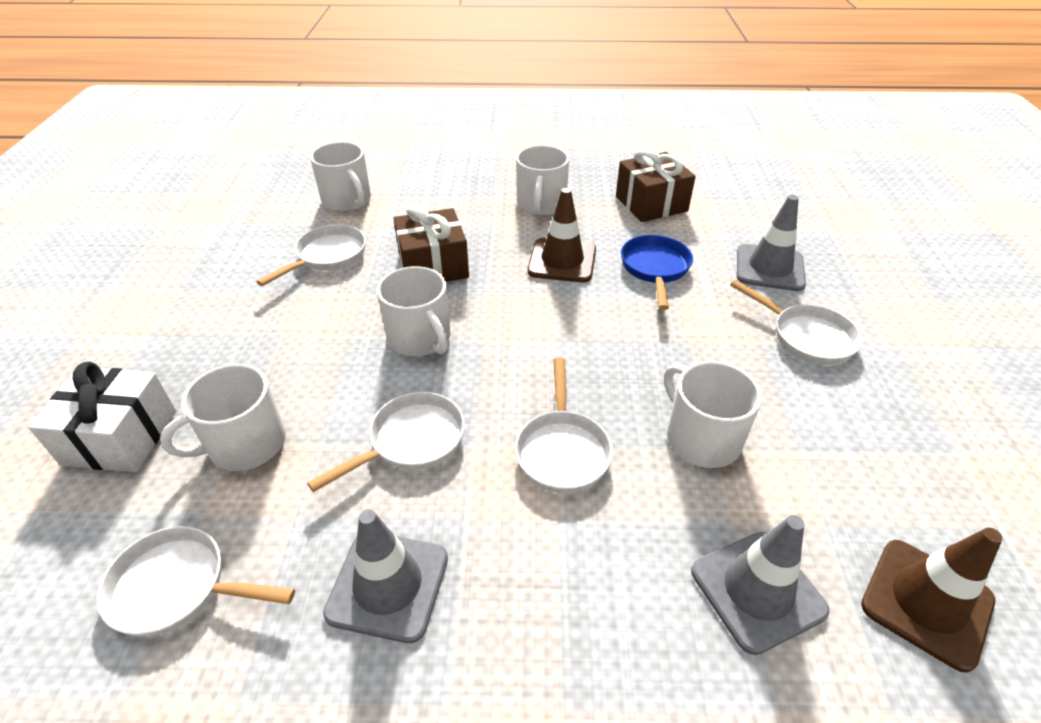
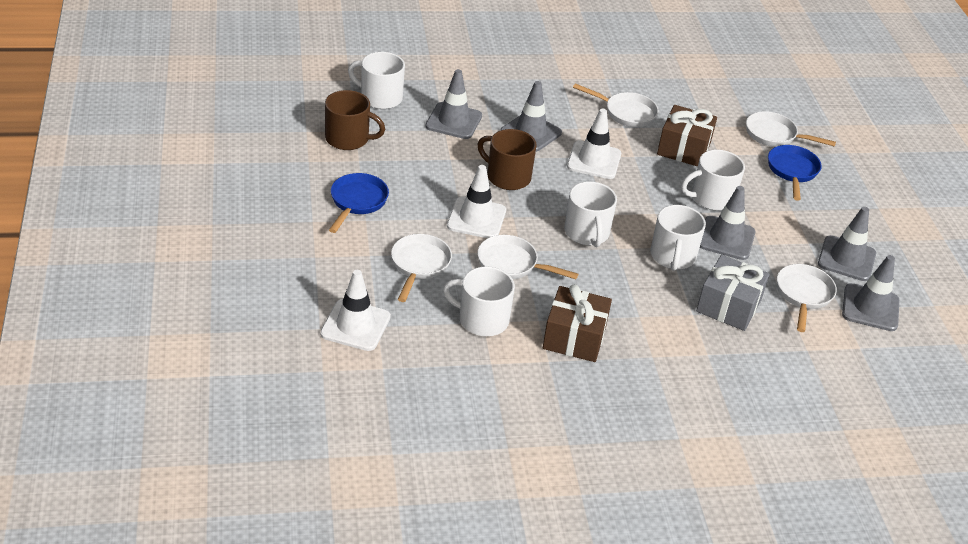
blue pan: [621,235,693,310] = 1 -> [329,173,389,233] [768,145,822,201] = 2
brown mug: none = 0 -> [325,90,385,150] [478,129,536,190] = 2
brown traffic cone: [528,188,596,282] [861,528,1003,673] = 2 -> none = 0
grey gift: none = 0 -> [696,255,770,331] = 1
grey traffic cone: [323,509,448,643] [691,515,830,655] [737,195,806,291] = 3 -> [425,69,482,139] [500,81,562,152] [700,186,755,260] [818,207,876,281] [842,255,899,331] = 5
white gift: [29,361,176,472] = 1 -> none = 0
white traffic cone: none = 0 -> [320,270,391,351] [447,165,506,238] [567,109,621,179] = 3

